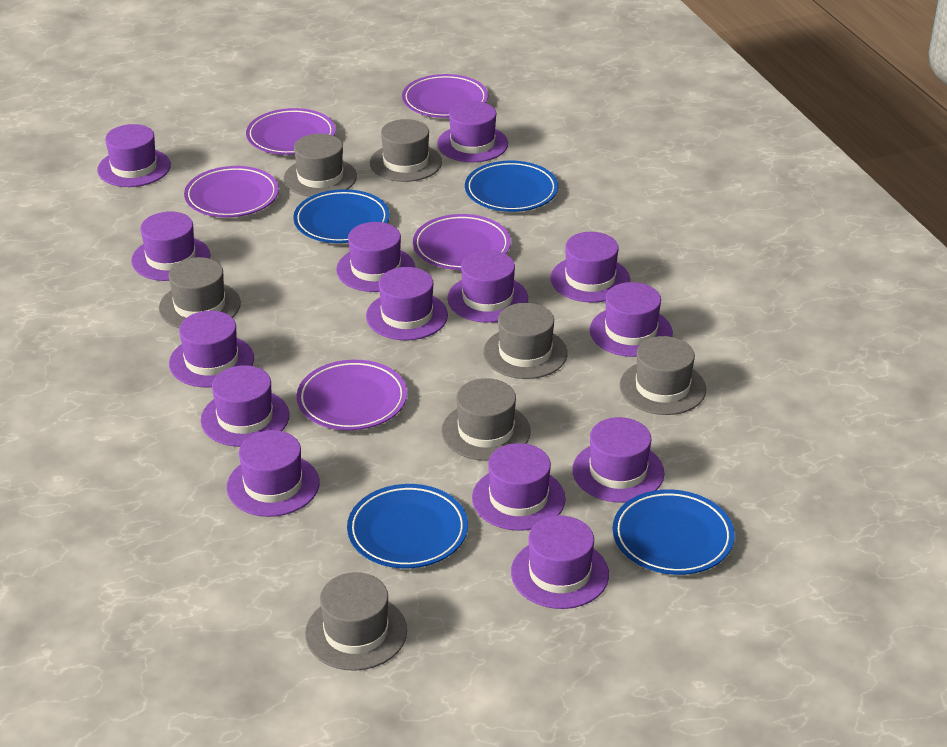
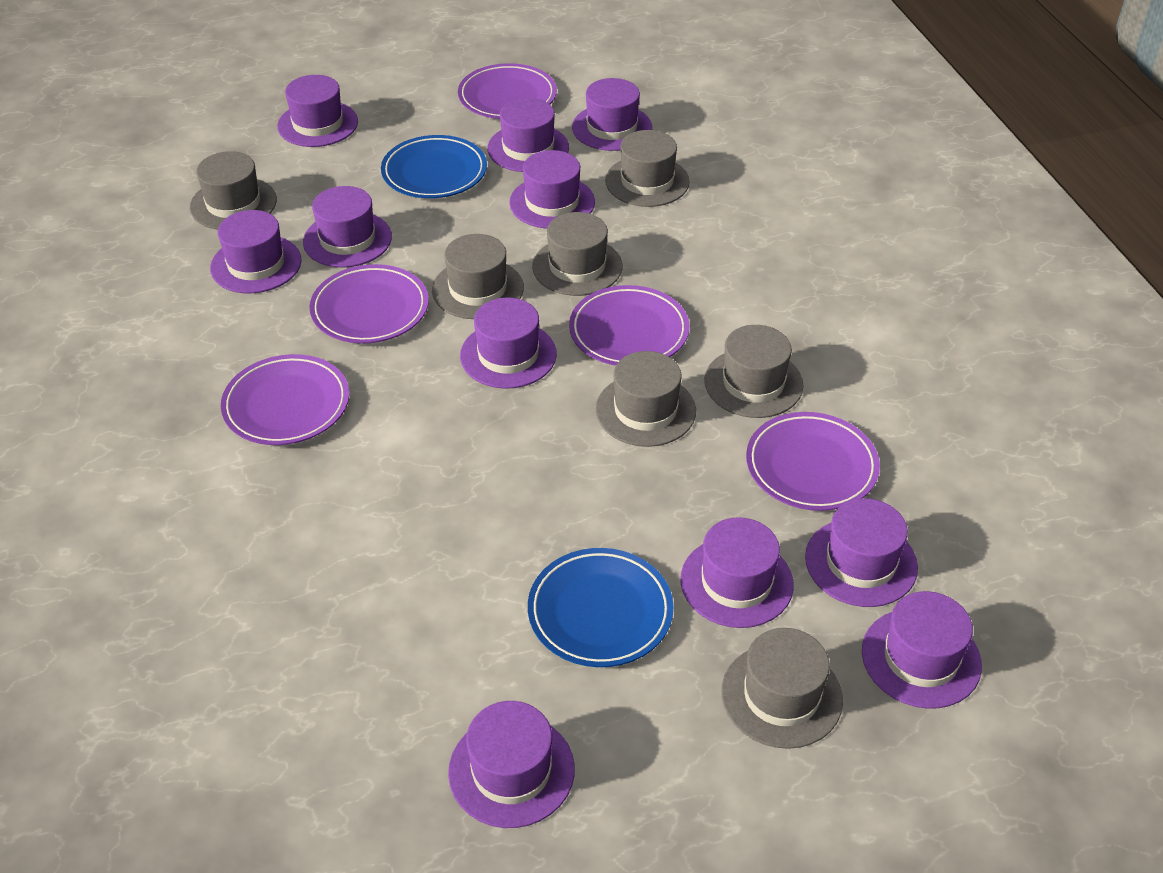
blue plate: [293,189,390,243] [347,484,468,568] [465,161,558,212] [613,489,734,575] = 4 -> [381,135,487,198] [528,548,674,667] = 2
purple hat: [97,124,171,187] [131,212,210,281] [169,311,254,388] [201,365,289,447] [227,430,320,517] [336,222,415,292] [366,267,448,340] [437,101,508,162] [447,250,528,323] [472,443,566,531] [511,516,609,609] [551,232,630,303] [572,417,664,503] [590,282,673,357] = 14 -> [210,210,302,293] [277,75,358,147] [303,186,392,268] [448,701,575,828] [460,298,557,389] [487,98,569,172] [509,150,595,229] [572,78,652,151] [680,517,794,628] [805,498,918,607] [862,591,982,709] = 11

